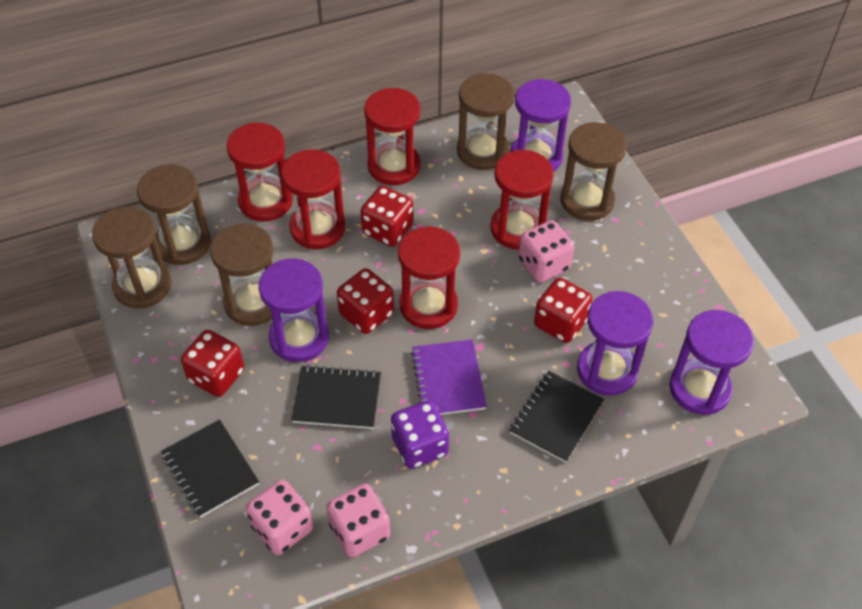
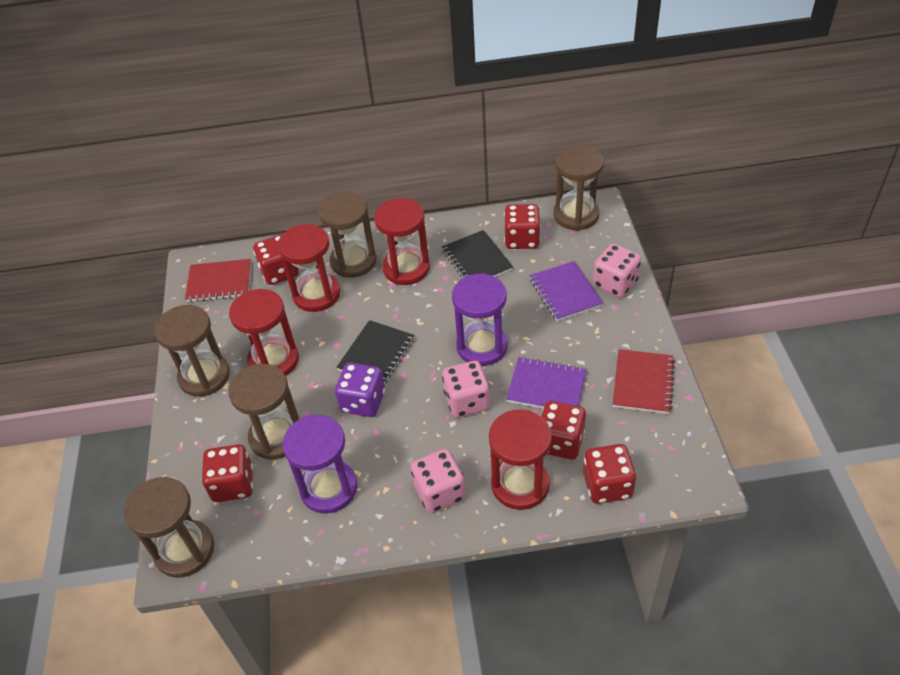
black notebook: [161,419,259,518] [291,365,381,429] [509,371,604,463] = 3 -> [336,320,414,384] [442,230,513,278] = 2
purple hourglass: [259,258,329,362] [510,79,571,172] [577,291,653,396] [669,310,754,415] = 4 -> [283,414,357,514] [452,273,508,366] = 2
purple notebook: [411,340,487,415] = 1 -> [506,357,587,408] [530,261,603,321] = 2
red dice: [181,330,244,397] [337,268,394,334] [361,186,413,247] [534,278,592,343] = 4 -> [202,444,253,502] [253,234,299,285] [504,204,541,249] [541,401,586,460] [583,444,636,504] = 5
red hourglass: [226,123,293,222] [281,149,345,249] [364,88,421,185] [398,226,460,329] [490,150,554,250] = 5 -> [229,289,299,376] [278,224,340,312] [374,198,430,285] [489,409,552,510] = 4
red notebook: none = 0 -> [185,259,251,302] [613,349,675,414] = 2

